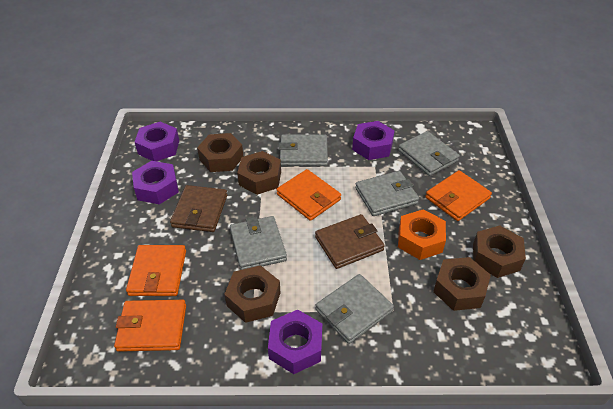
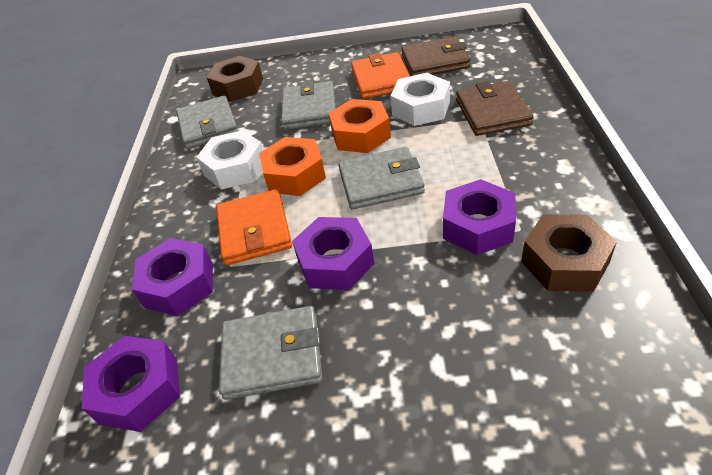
brown nut: [197,133,243,172] [224,265,280,323] [237,151,281,195] [433,257,491,311] [473,225,526,278] = 5 -> [207,56,263,102] [521,214,617,292] = 2
grey wallet: [230,216,287,270] [279,134,328,166] [316,274,394,344] [355,171,419,216] [398,131,460,176] = 5 -> [176,96,238,149] [219,306,322,400] [281,81,336,130] [338,147,425,209] = 4
orange nut: [398,209,446,260] = 1 -> [259,137,326,196] [329,99,391,153] = 2
orange wallet: [114,300,186,352] [126,245,186,296] [276,169,341,221] [425,170,492,221] = 4 -> [216,189,292,265] [351,52,410,99] = 2
white nut: none = 0 -> [196,130,263,190] [391,73,450,126] = 2

